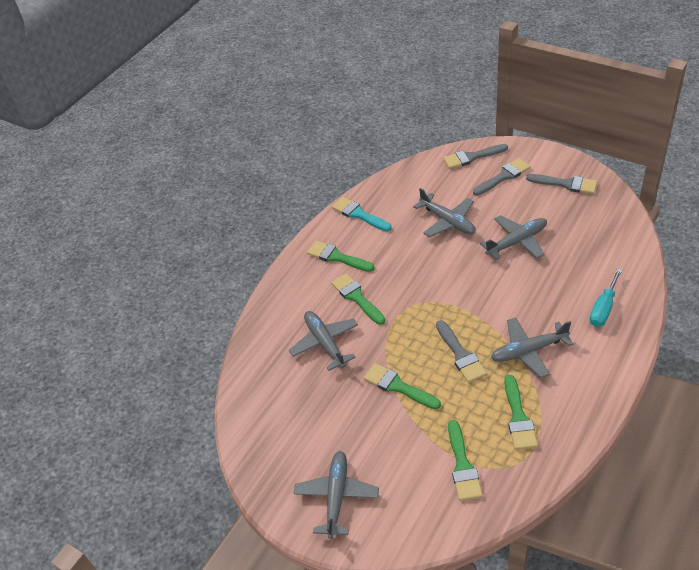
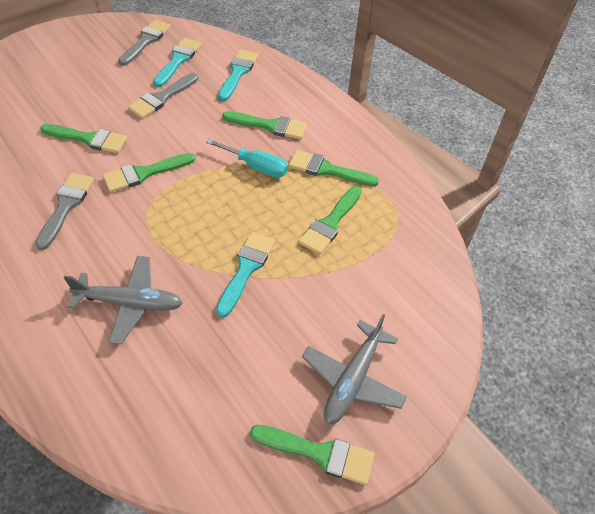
green brush: [307,241,375,272] [331,273,385,325] [364,363,441,409] [448,420,483,501] [504,375,538,450] = 5 -> [40,124,127,153] [103,153,195,192] [222,111,307,139] [250,425,375,485] [289,150,379,187] [299,186,362,254] = 6
grey brush: [436,320,487,383] [443,144,508,169] [473,158,531,196] [526,174,597,194] = 4 -> [35,173,94,250] [118,20,171,66] [128,73,198,118] = 3
grey plane: [289,311,358,371] [293,451,379,539] [413,188,476,237] [480,215,547,260] [491,317,574,378] = 5 -> [64,256,183,344] [302,314,407,424] = 2
turquoise brush: [332,197,392,232] = 1 -> [153,38,201,87] [216,232,275,318] [218,49,258,101] = 3

